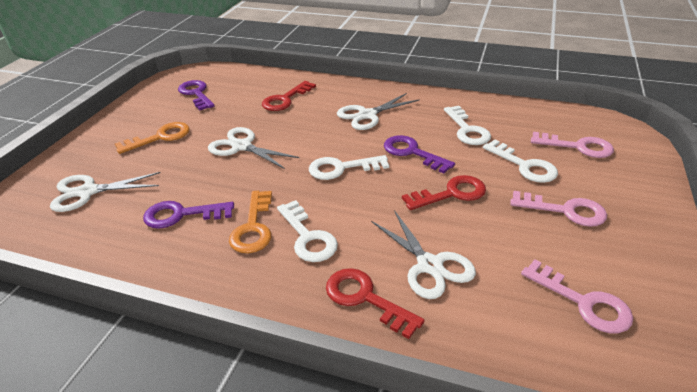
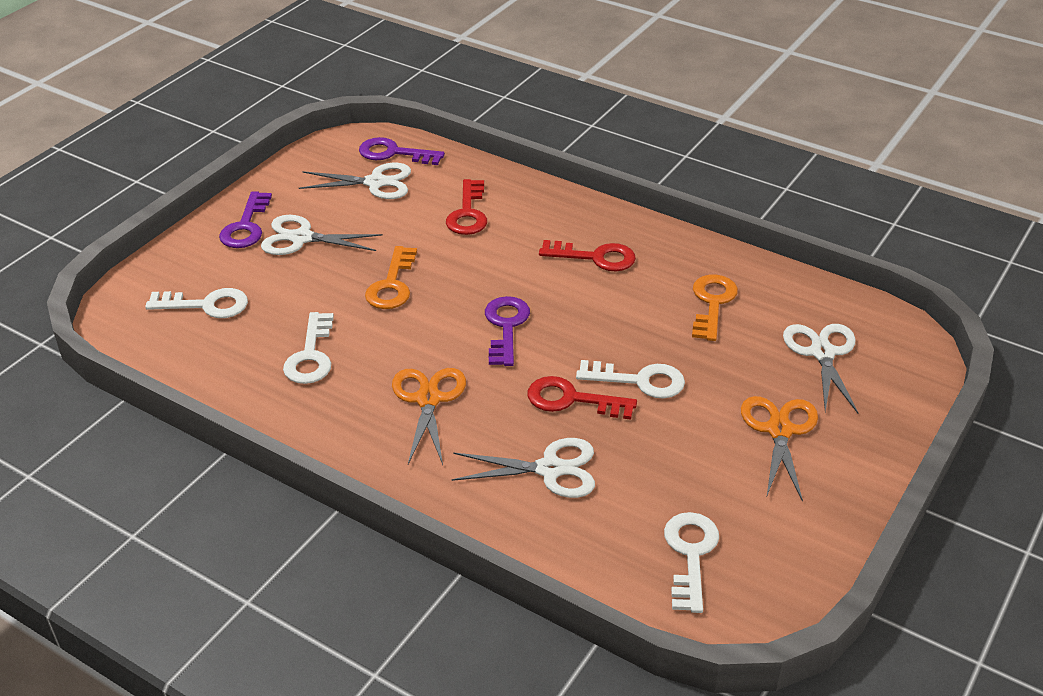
orange scissors: none = 0 -> [392,368,466,465] [741,396,818,502] = 2
pink key: [510,191,607,227] [521,259,633,333] [531,132,614,158] = 3 -> none = 0

